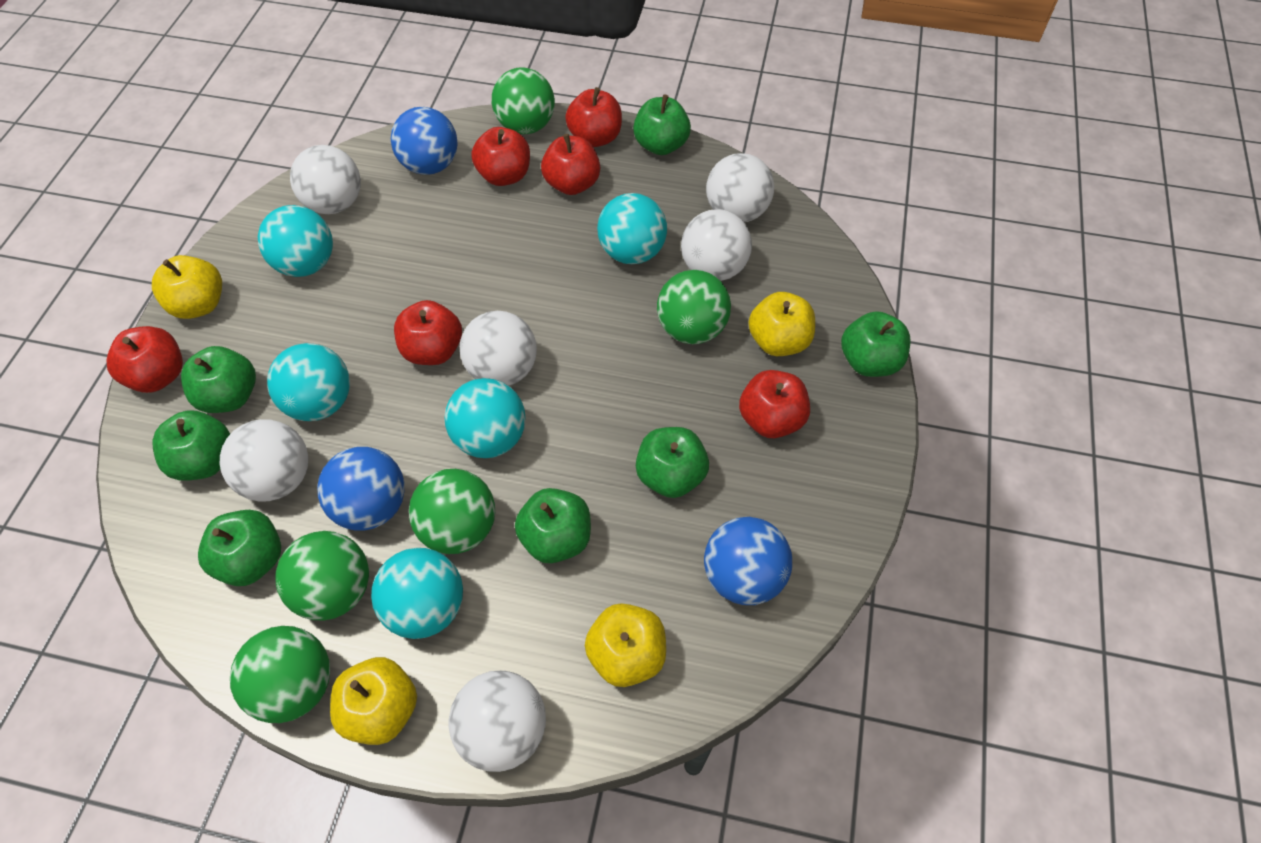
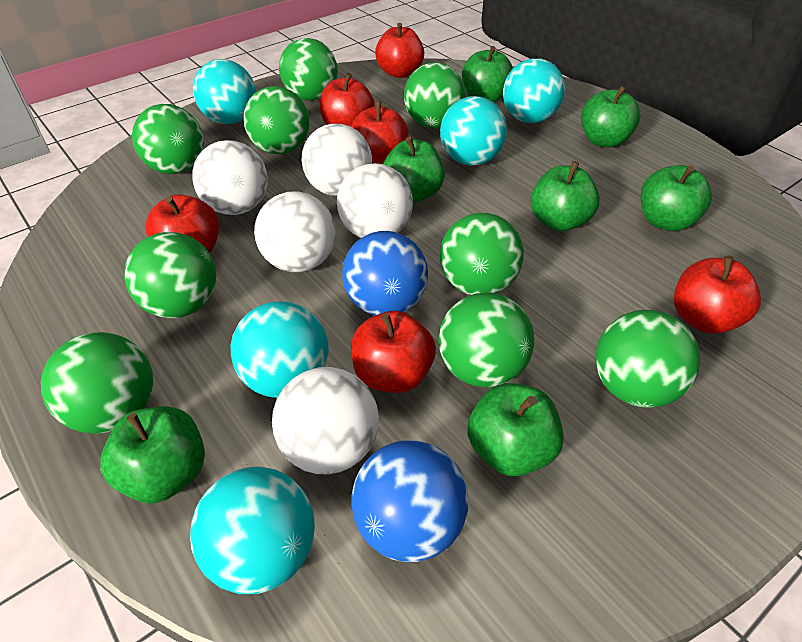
blue ball: [317,447,405,531] [391,107,457,175] [704,517,792,605] = 3 -> [342,231,428,316] [351,440,469,562] = 2
green ball: [230,626,330,723] [276,531,369,620] [409,469,495,554] [492,67,555,134] [657,270,731,344] = 5 -> [41,332,153,434] [124,232,216,318] [132,104,204,174] [243,86,310,154] [279,38,338,101] [404,62,465,128] [438,293,534,388] [440,213,524,295] [595,310,700,408] = 9
white ball: [220,419,308,501] [290,145,361,214] [448,671,546,772] [460,311,537,386] [681,209,752,281] [706,153,774,222] = 6 -> [192,140,268,215] [254,191,336,272] [272,367,379,475] [302,124,372,196] [337,163,413,238] = 5
yellow apple: [152,255,222,319] [330,657,417,745] [585,603,666,687] [749,292,815,356] = 4 -> none = 0

